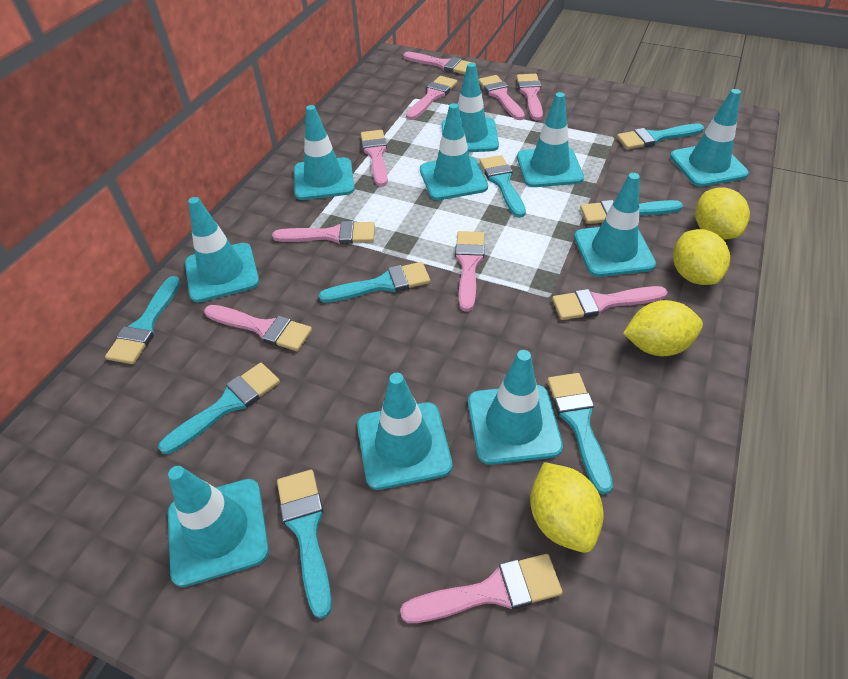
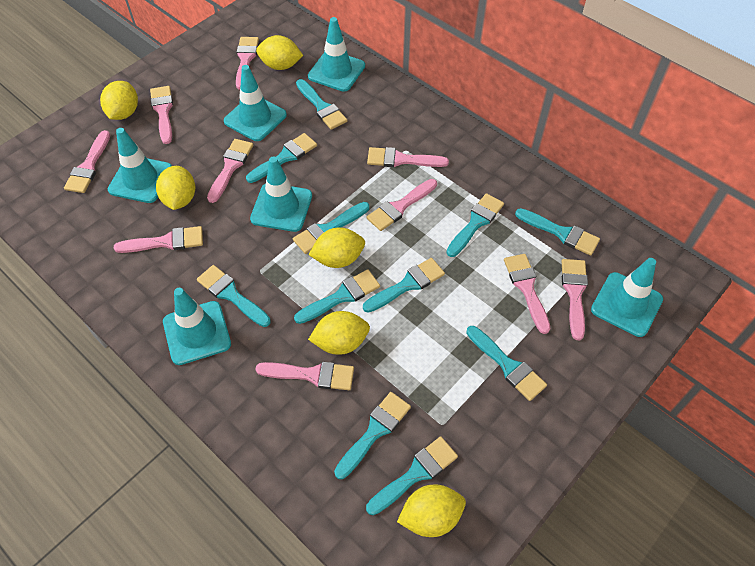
turquoise brush: [105,276,181,364] [158,363,280,454] [277,470,332,619] [319,262,430,303] [480,155,526,218] [547,373,613,494] [580,200,683,224] [617,123,704,149] = 8 -> [197,265,271,327] [246,133,317,183] [293,202,369,254] [294,269,380,324] [296,79,347,130] [334,392,411,479] [363,258,445,313] [366,436,458,515] [446,193,504,257] [466,326,547,401] [515,208,600,256] = 11
turquoise traffic cone: [168,466,269,587] [185,197,259,302] [294,105,355,200] [357,373,452,490] [420,103,488,200] [441,63,499,152] [468,350,563,465] [517,92,584,187] [574,173,656,277] [670,89,749,187] = 10 -> [108,128,172,203] [163,288,231,365] [224,65,287,141] [250,157,312,232] [308,17,365,92] [591,258,663,337] = 6
yellow lemon: [530,462,604,553] [623,300,703,356] [673,229,730,285] [695,188,750,240] = 4 -> [100,81,138,120] [156,166,195,210] [256,35,303,70] [308,311,370,355] [309,227,365,268] [397,484,466,537] = 6

